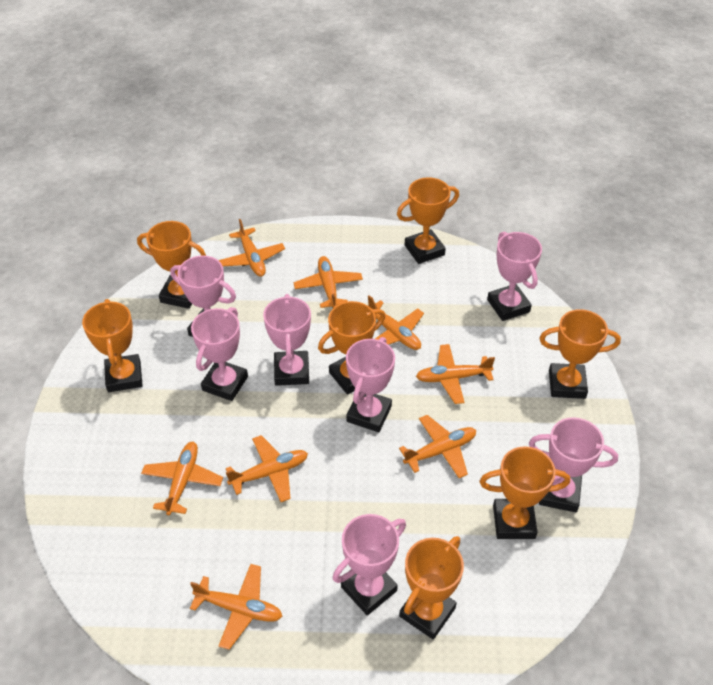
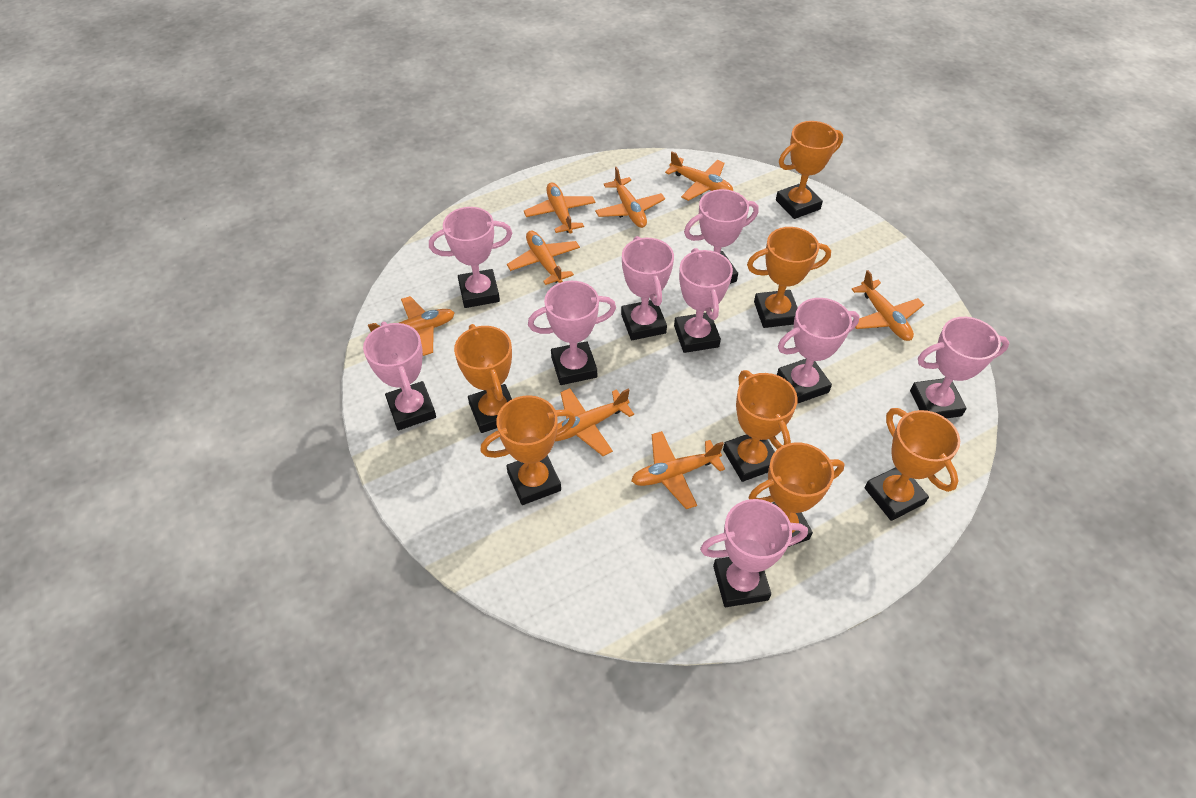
pink trophy: [170,256,236,337] [191,307,248,401] [263,294,311,386] [333,514,406,615] [346,337,395,432] [487,232,542,321] [529,417,618,512] = 7 -> [363,322,436,430] [429,207,512,308] [528,281,616,385] [621,236,674,340] [674,248,733,353] [684,189,759,284] [700,499,808,607] [777,298,860,404] [910,317,1010,418] = 9

